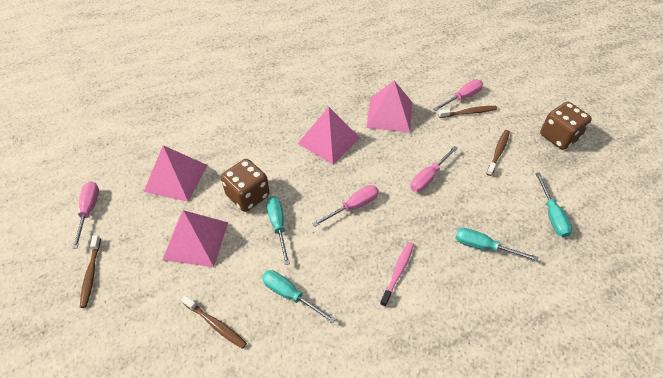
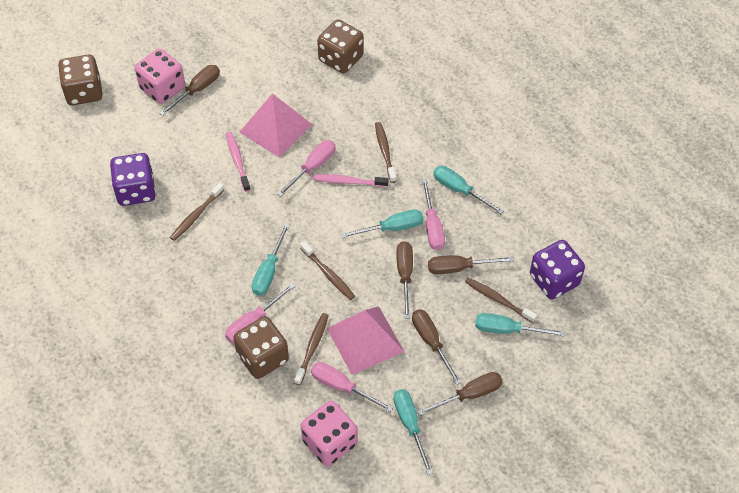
brown dice: [221,159,270,212] [540,102,592,150] = 2 -> [58,54,103,105] [234,316,289,379] [317,19,364,73] = 3
brown screwdriver: none = 0 -> [159,65,220,116] [396,241,413,319] [412,309,461,385] [417,372,503,416] [428,256,514,274] = 5
brown toothbrush: [80,235,101,308] [181,295,247,349] [438,106,497,118] [486,130,510,176] = 4 -> [170,183,225,241] [294,313,329,385] [300,241,355,300] [375,122,396,183] [465,277,537,323] = 5
pink dice: none = 0 -> [135,49,185,104] [301,401,358,466] = 2
pink pyramid: [144,145,207,202] [163,210,228,267] [297,107,360,164] [366,81,412,133] = 4 -> [240,93,313,158] [327,306,404,375] = 2
pink toothbrush: [380,242,414,307] = 1 -> [226,132,251,192] [313,174,388,187] = 2
purple dice: none = 0 -> [110,153,156,206] [530,240,585,299] = 2
turquoise screwdriver: [262,270,336,324] [266,196,290,265] [455,228,538,261] [535,173,572,237] = 4 -> [252,223,290,296] [341,209,423,238] [394,389,433,475] [433,166,504,214] [475,313,565,336] = 5

